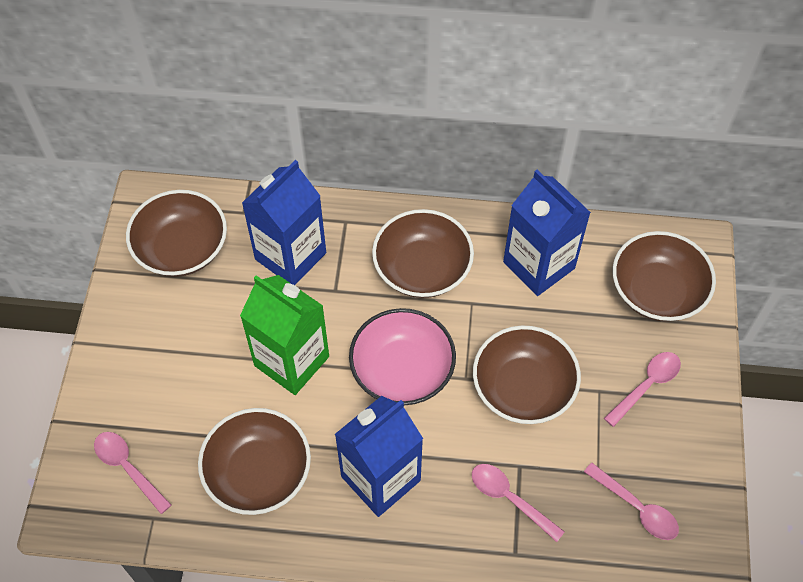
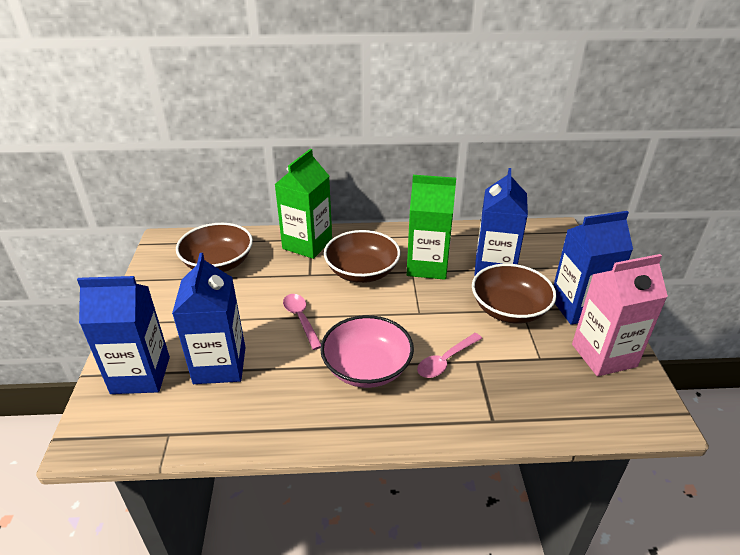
blue carton: [242,160,326,285] [335,396,423,517] [503,170,591,296] = 3 -> [77,276,170,394] [172,253,246,384] [474,168,528,277] [554,211,633,325] = 4
brown bowl: [126,190,227,277] [198,408,311,515] [372,209,474,298] [473,325,581,424] [612,231,716,322] = 5 -> [176,223,253,272] [324,230,400,283] [472,264,557,324] = 3
green carton: [240,275,329,395] = 1 -> [274,149,332,259] [407,175,456,280] = 2
pink carton: none = 0 -> [572,254,668,376] = 1
pink spoon: [94,432,172,514] [472,464,565,542] [584,463,679,540] [604,352,681,427] = 4 -> [283,294,321,350] [417,333,482,378] = 2

